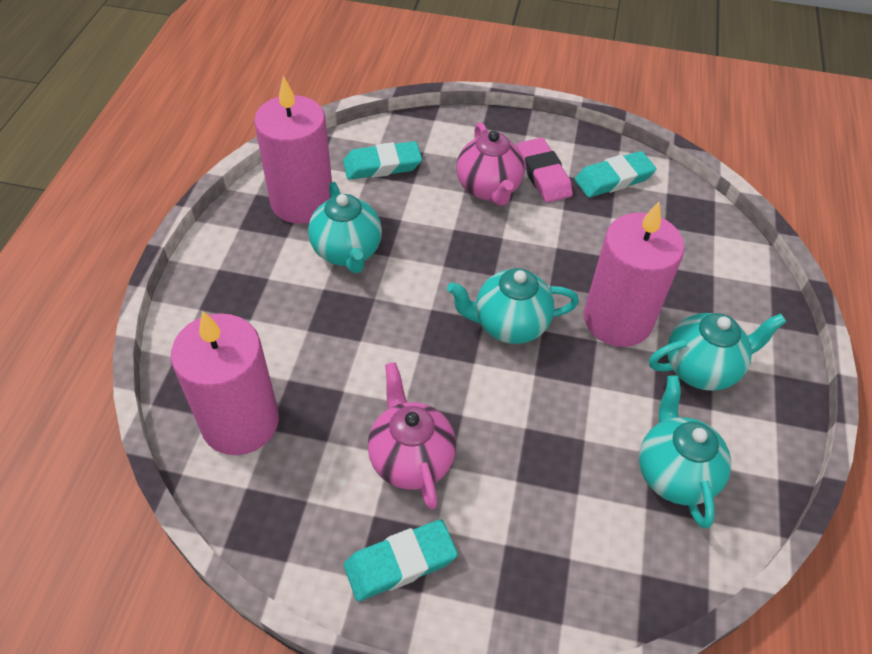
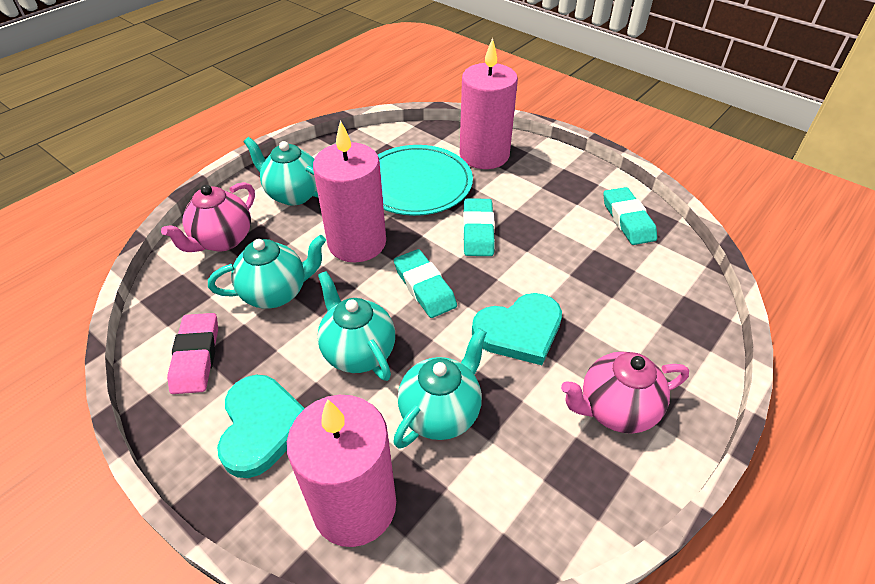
turquoise heart: none = 0 -> [217,375,305,478] [472,293,562,365] = 2
turquoise plate: none = 0 -> [378,145,473,216] = 1

